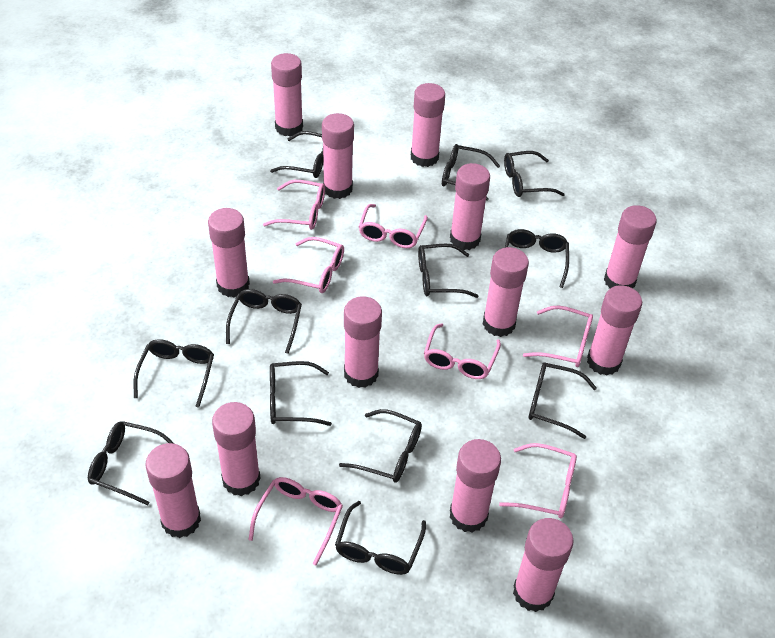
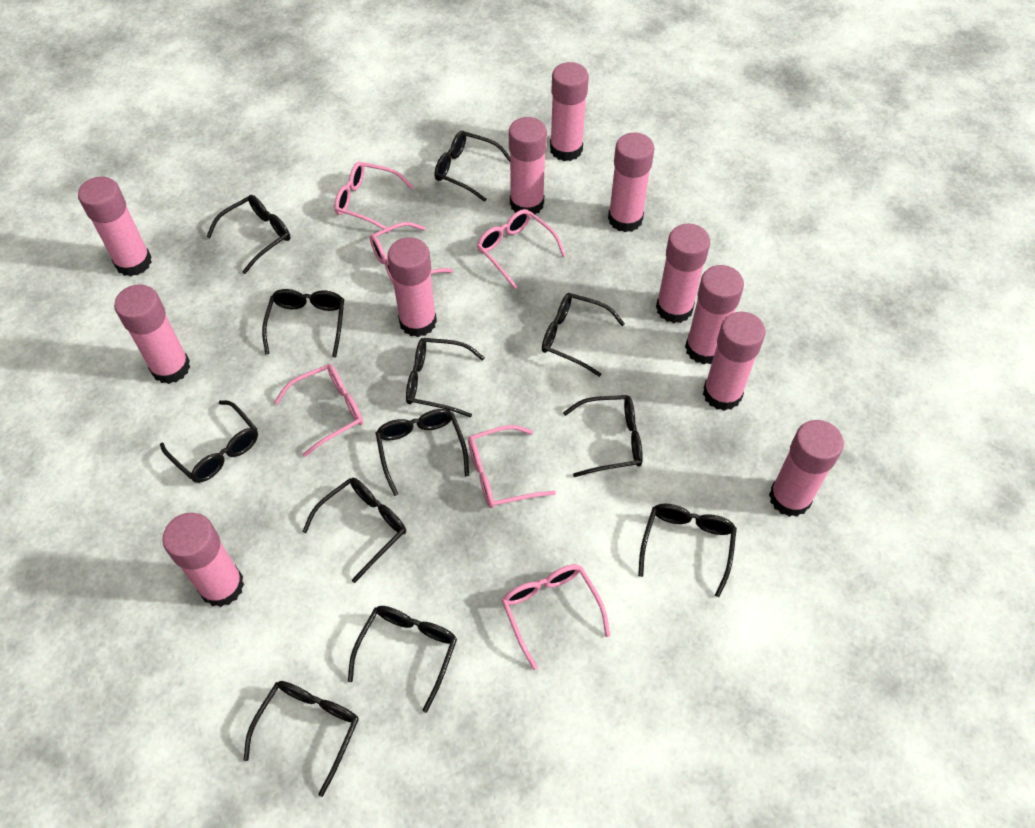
pink glasses: [248,477,343,565] [263,180,325,230] [273,237,344,293] [359,204,428,248] [424,323,501,379] [499,443,577,518] [523,305,593,367] = 7 -> [274,364,363,457] [334,162,414,233] [370,222,453,285] [468,425,556,508] [477,209,566,289] [502,564,610,670] = 6
pink glue stick: [145,443,201,538] [208,208,250,297] [212,402,261,496] [271,53,303,137] [322,113,354,199] [344,296,382,388] [411,83,445,167] [450,163,490,250] [450,439,501,533] [483,247,529,337] [513,518,574,612] [587,285,642,376] [604,205,657,289] = 13 -> [78,177,152,277] [114,284,190,384] [162,513,244,607] [388,237,437,337] [509,117,547,214] [550,62,589,161] [608,132,655,232] [656,224,710,323] [685,265,744,365] [703,312,765,411] [769,420,844,517] = 11

